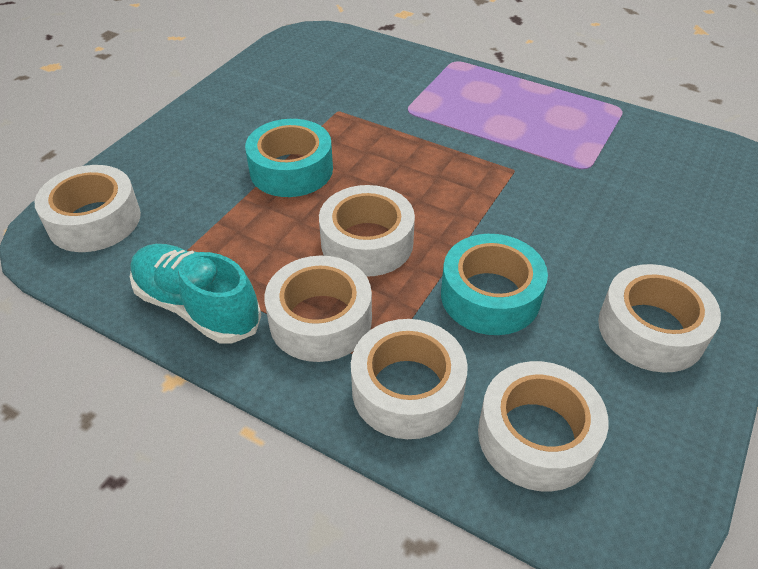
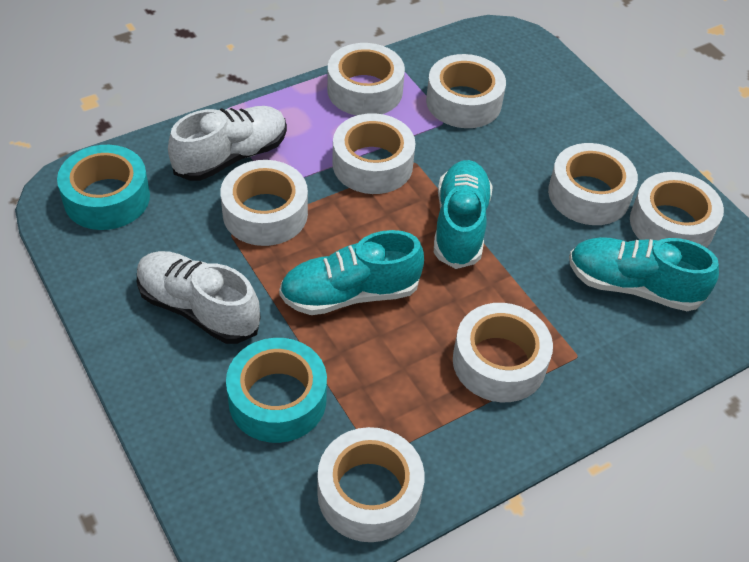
turquoise shoe: [130,244,261,343] = 1 -> [279,230,424,315] [434,160,493,269] [569,237,719,311] = 3
white shoe: none = 0 -> [137,251,261,344] [168,106,287,181] = 2
white tape: [35,165,141,252] [265,256,372,362] [319,185,415,277] [351,319,468,439] [478,361,609,491] [598,264,721,373] = 6 -> [220,160,308,246] [317,427,425,542] [327,43,405,116] [332,113,416,194] [426,54,506,128] [453,303,553,402] [548,143,638,225] [630,172,724,248] = 8

